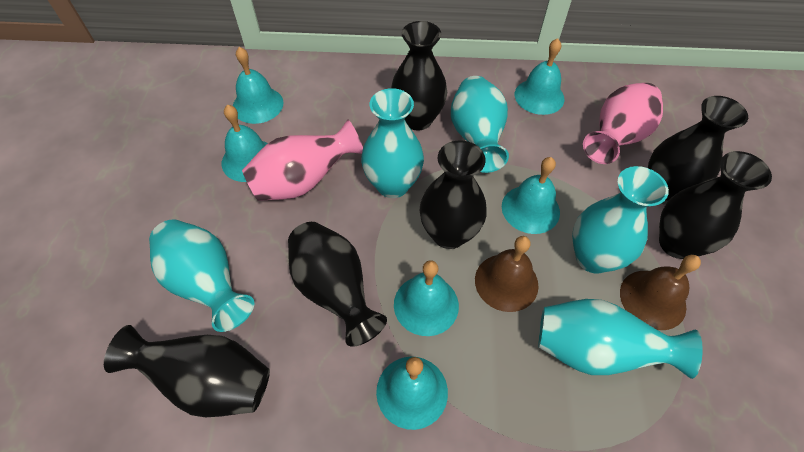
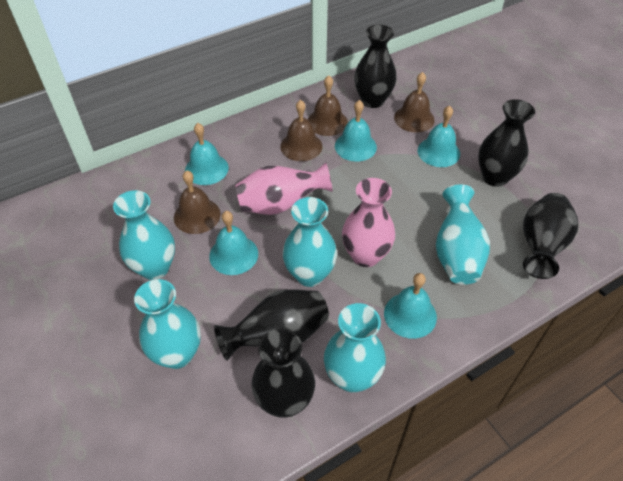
black vase: [104,325,270,417] [288,222,387,347] [391,21,447,131] [420,140,487,249] [648,96,748,205] [659,151,772,259] = 6 -> [214,289,329,360] [251,328,315,418] [354,25,397,108] [478,99,535,187] [523,193,578,279] = 5
brown bell: [475,236,539,312] [620,255,701,330] = 2 -> [174,170,221,234] [280,100,322,161] [308,75,348,136] [394,72,435,133] = 4
turquoise bell: [222,104,268,182] [233,47,284,124] [376,357,448,430] [394,260,459,336] [502,157,560,234] [515,38,564,115] = 6 -> [185,123,229,185] [209,211,258,275] [335,100,377,162] [384,273,437,339] [418,106,460,167] = 5

